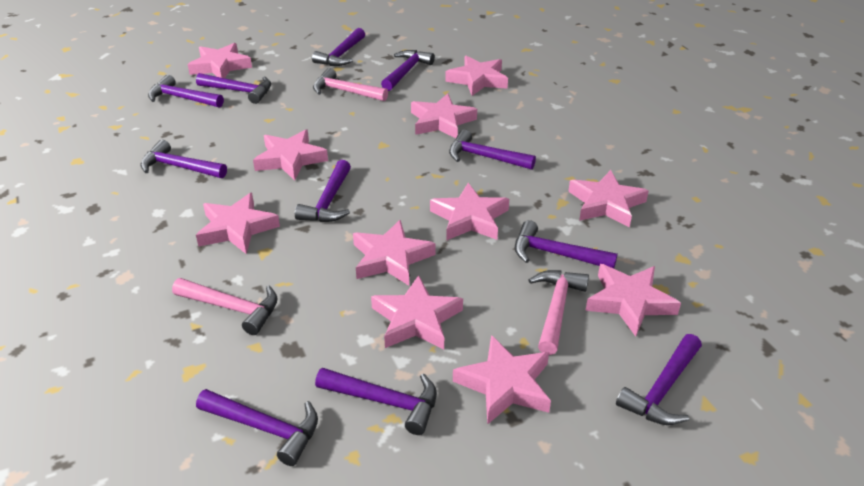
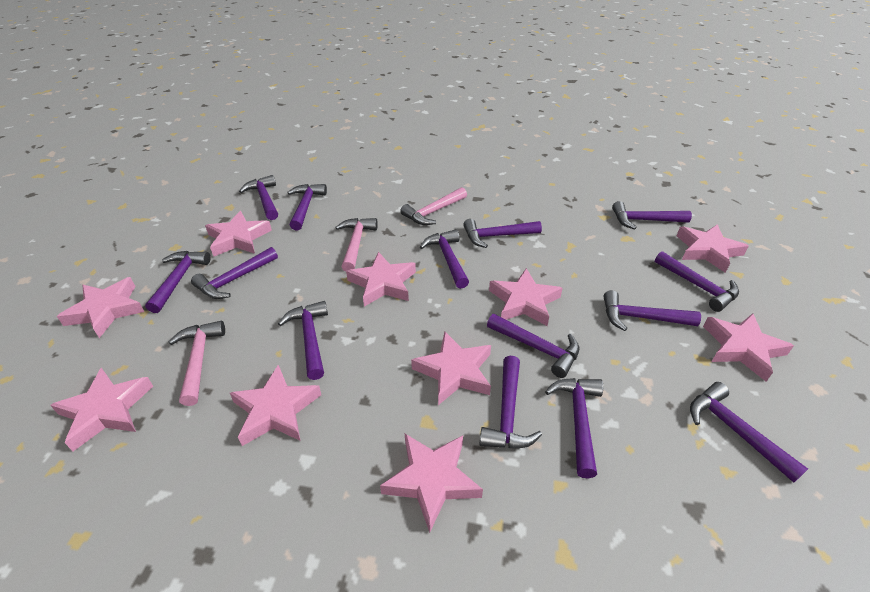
pink star: [188,43,252,78] [196,193,280,254] [253,129,328,181] [353,220,435,286] [371,275,463,349] [411,94,477,138] [430,183,509,241] [445,56,508,96] [453,335,551,425] [568,170,649,228] [585,264,681,337] = 11 -> [50,368,153,451] [57,277,144,338] [205,211,272,257] [230,365,321,446] [346,252,416,307] [380,434,483,533] [411,331,491,405] [489,268,563,326] [677,224,749,273] [703,313,794,382] = 10
purple hammer: [140,140,227,178] [148,75,224,108] [196,73,271,104] [196,389,318,466] [295,160,351,222] [312,28,365,66] [315,368,437,435] [381,50,435,91] [449,129,536,170] [515,220,618,269] [616,334,702,425] = 11 -> [145,251,210,313] [191,247,278,299] [239,175,278,220] [278,301,328,380] [287,184,327,230] [420,229,469,289] [463,219,542,248] [479,356,542,448] [487,314,579,378] [545,378,603,479] [603,290,701,331] [612,201,692,229] [655,251,739,312] [690,382,808,483] = 14

